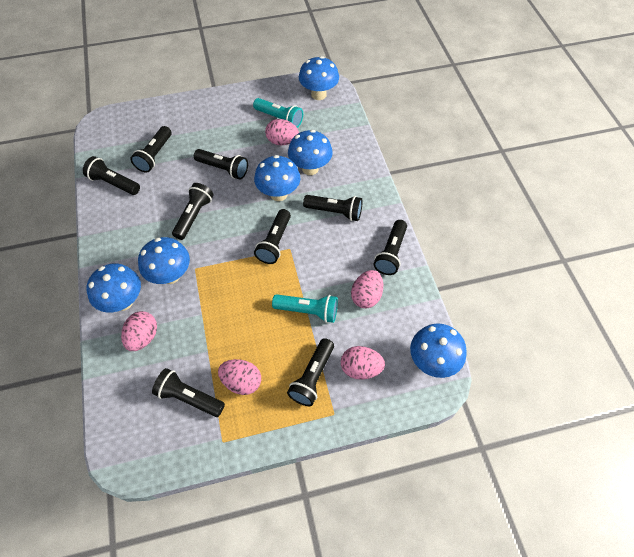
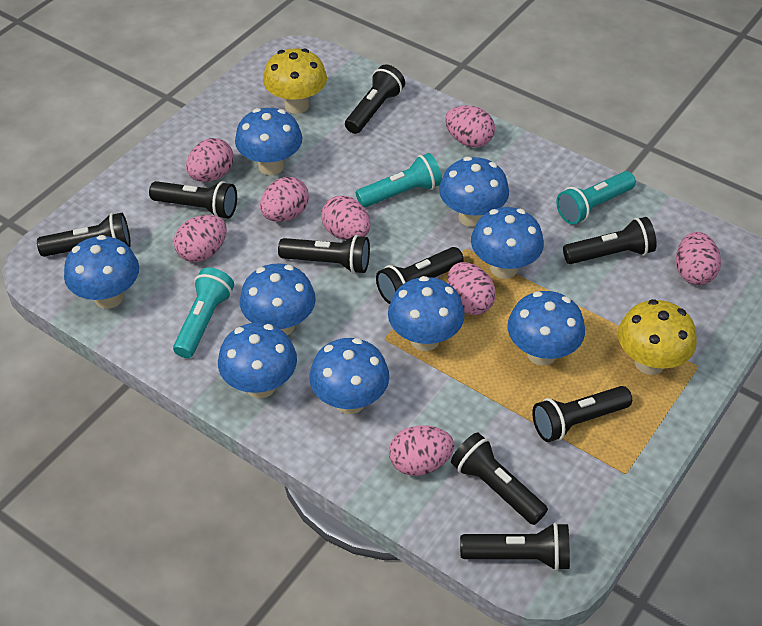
blue mushroom: [87,264,141,312] [138,237,190,284] [254,155,300,201] [288,130,333,175] [299,56,339,100] [410,323,467,378] = 6 -> [64,235,139,309] [218,323,297,399] [235,108,303,175] [240,263,316,335] [309,338,389,414] [388,276,465,351] [439,157,509,227] [471,207,544,279] [508,291,585,366] = 9
pink egg: [121,311,157,351] [218,359,261,395] [265,119,299,145] [341,346,385,380] [351,270,383,308] = 5 -> [174,215,227,262] [186,138,234,182] [260,177,309,222] [321,195,370,240] [389,425,454,476] [445,105,495,147] [447,262,496,315] [676,232,721,285] = 8
turquoise flashlight: [253,98,303,128] [272,294,338,323] = 2 -> [173,268,234,358] [356,153,442,208] [556,171,636,224] = 3
yellow mushroom: none = 0 -> [263,48,327,114] [618,299,697,375] = 2

